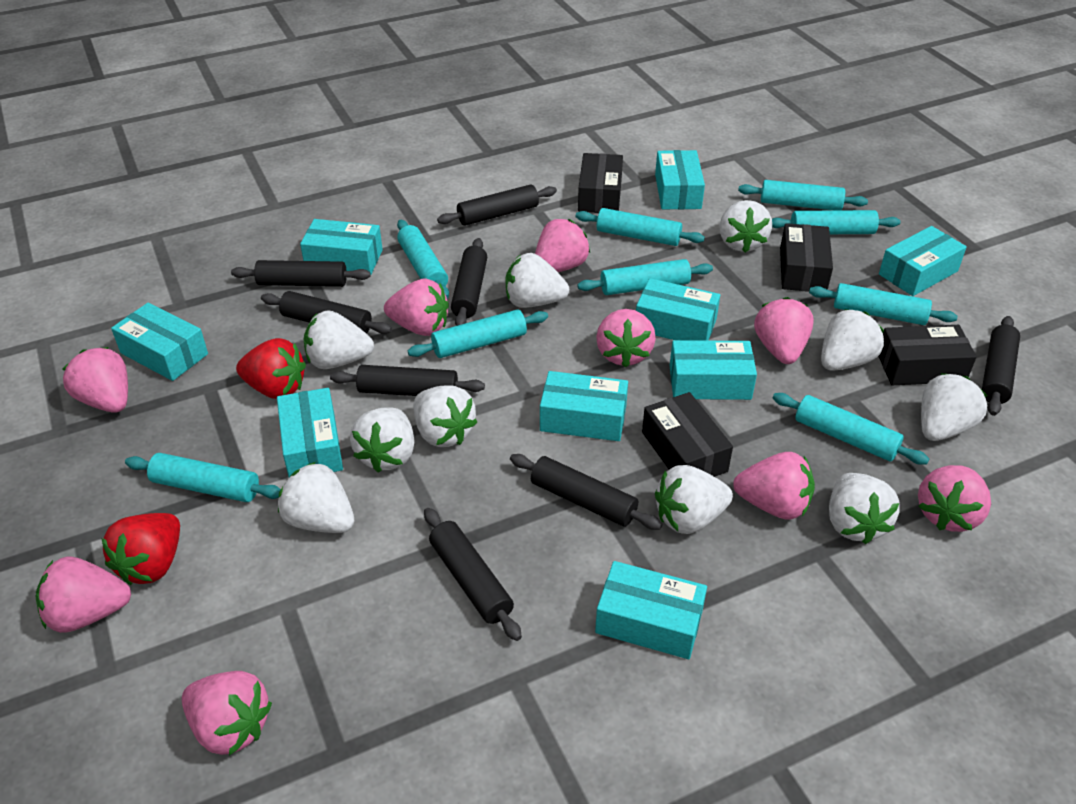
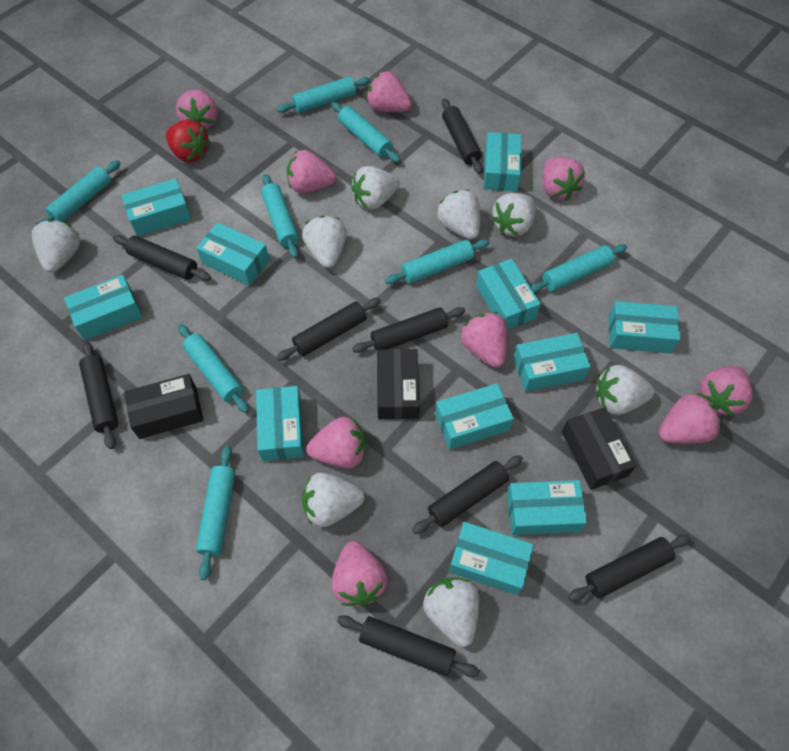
black box: [578,153,623,213] [642,392,733,477] [780,223,833,292] [878,325,977,385] = 4 -> [124,374,203,439] [377,349,420,419] [562,407,637,490] = 3
red strawberry: [101,513,180,585] [236,338,306,399] = 2 -> [166,120,210,163] = 1
turquoise box: [111,303,208,381] [277,388,343,477] [300,219,383,274] [540,371,628,441] [595,561,707,659] [636,278,720,341] [655,150,705,209] [670,340,757,400] [879,226,967,296] = 9 -> [64,275,143,340] [121,178,192,237] [196,222,270,286] [256,386,304,461] [435,383,514,450] [449,522,534,595] [476,259,541,330] [483,132,522,192] [507,480,587,535] [514,333,591,392] [608,301,680,353] = 11
turquoise rolling pin: [125,453,281,502] [397,220,449,299] [408,310,548,358] [576,208,705,246] [577,259,713,295] [738,180,868,211] [772,210,901,234] [773,393,929,465] [809,283,958,325] = 9 -> [36,160,121,225] [178,324,249,413] [196,446,236,580] [261,174,299,259] [277,76,371,113] [331,102,400,163] [385,239,489,284] [530,244,627,293] = 8
white strawberry: [278,462,354,533] [304,310,374,369] [350,408,414,473] [414,386,477,447] [506,253,569,308] [655,465,733,534] [719,200,772,253] [821,309,884,371] [829,473,900,544] [921,373,987,441] = 10 -> [32,220,80,273] [302,216,347,268] [302,472,365,527] [351,166,400,210] [423,578,479,647] [437,189,480,240] [491,193,536,237] [596,365,654,415] = 8

